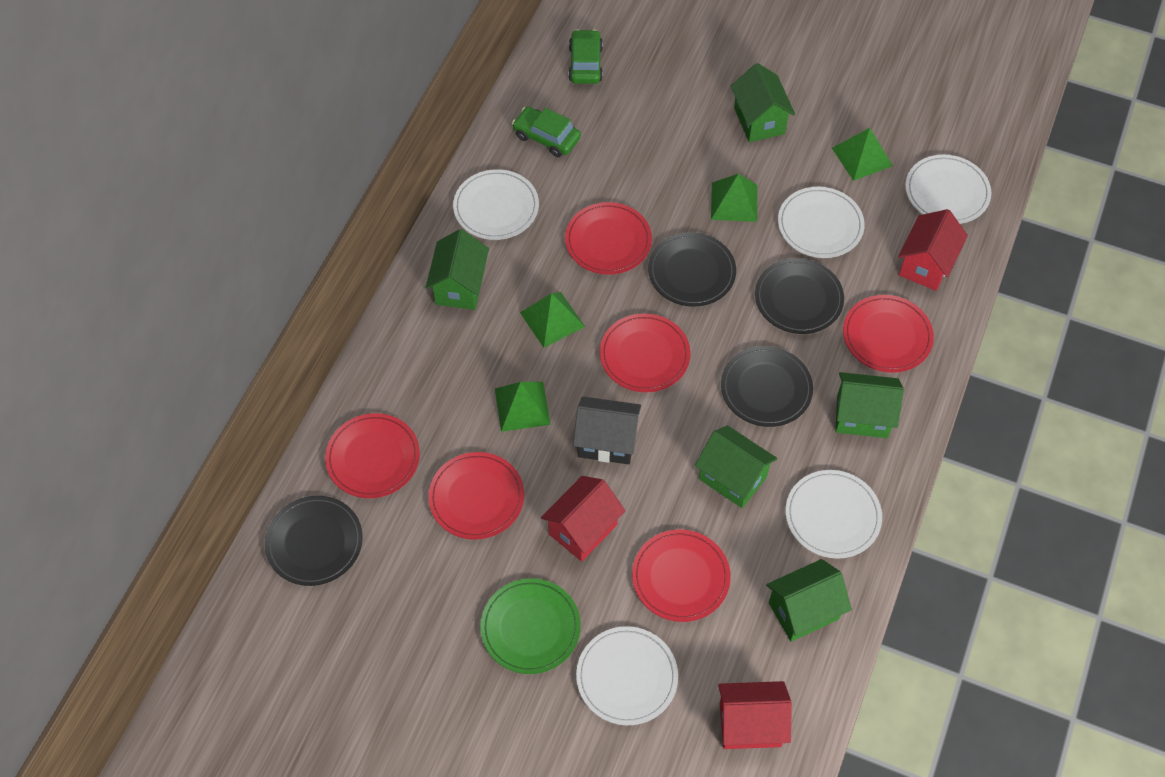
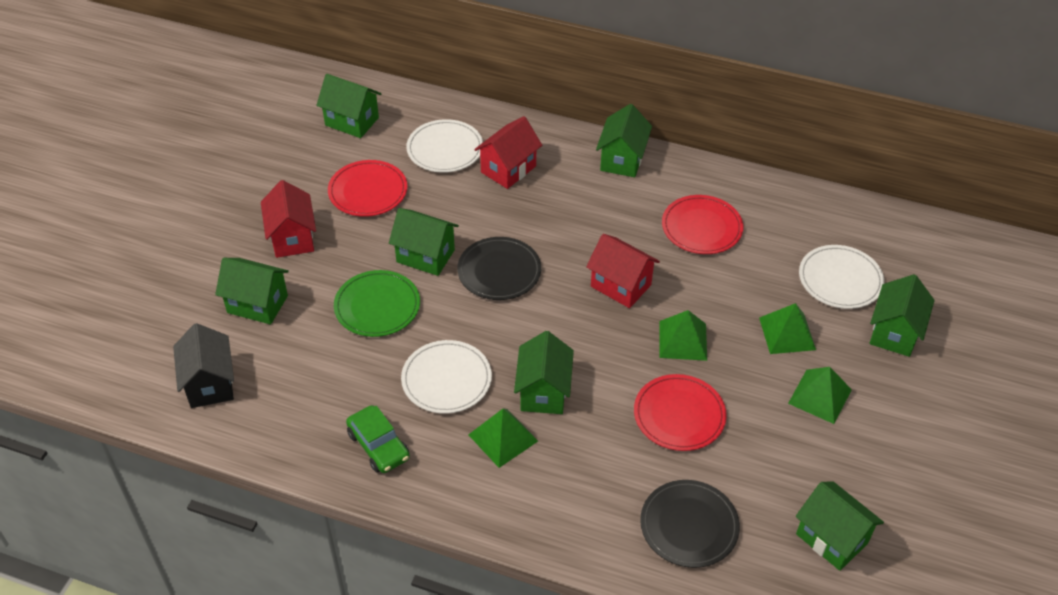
black plate: [265,496,363,586] [648,232,736,307] [721,346,813,427] [755,258,844,334] = 4 -> [457,237,541,300] [640,480,740,568] = 2
green car: [512,107,581,157] [568,29,603,84] = 2 -> [346,405,410,473] = 1
green house: [426,229,489,310] [695,425,777,508] [731,63,795,142] [766,559,852,642] [835,372,904,438] = 5 -> [215,258,289,324] [316,74,381,138] [389,208,459,276] [514,331,574,414] [596,104,652,177] [796,481,884,571] [870,274,935,357] = 7
red plate: [325,413,420,498] [428,452,524,539] [565,202,652,275] [600,313,691,392] [632,529,731,622] [843,295,934,373] = 6 -> [328,160,407,217] [634,374,727,451] [662,195,743,254] = 3
white plate: [453,169,539,240] [576,626,678,725] [778,187,865,258] [785,470,882,559] [905,154,992,224] = 5 -> [401,340,492,414] [406,119,483,173] [799,245,884,309] = 3

